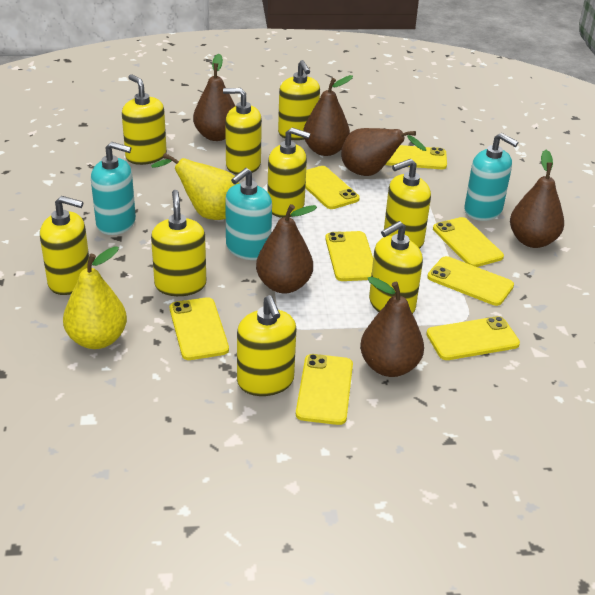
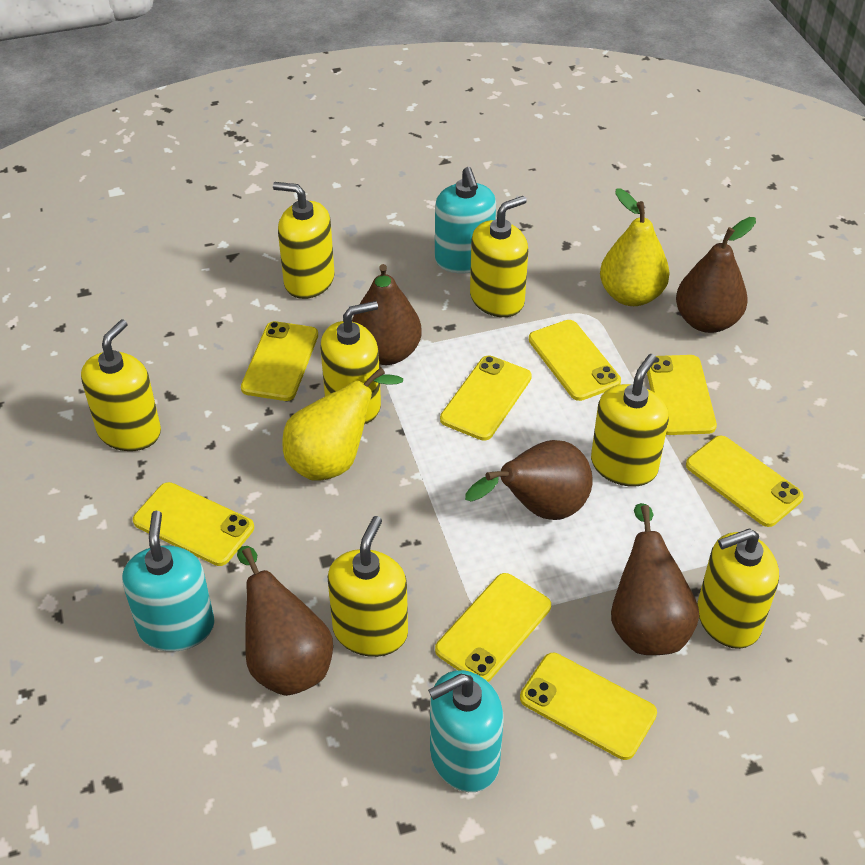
brown pear: [193,54,235,141] [256,204,317,293] [303,75,353,156] [341,128,426,176] [360,277,424,377] [510,150,564,248] = 6 -> [237,546,333,696] [352,264,422,365] [465,440,593,520] [611,503,699,655] [676,217,756,333] = 5
yellow soap dispenser: [40,196,89,295] [122,74,167,165] [151,190,206,296] [223,88,262,175] [237,295,297,396] [267,128,311,218] [278,60,320,140] [369,221,423,314] [384,159,431,249] = 9 -> [81,319,161,451] [273,182,335,299] [321,301,381,424] [328,516,408,657] [470,196,528,317] [591,354,669,487] [697,529,779,649] = 7

